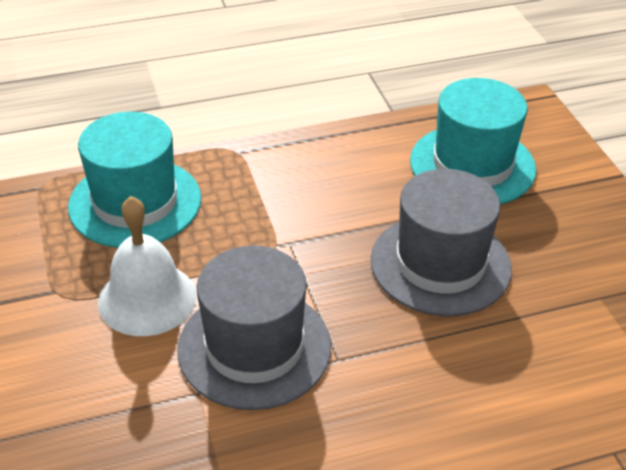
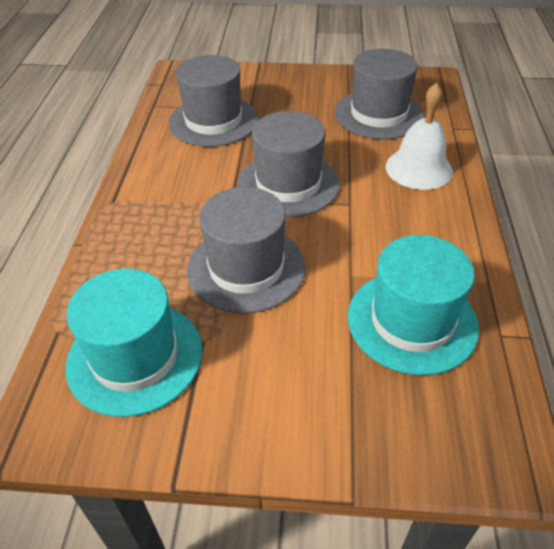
grey hat: [177,245,331,410] [371,169,512,316] = 2 -> [168,55,258,147] [187,187,306,313] [237,111,340,218] [335,49,424,139] = 4

